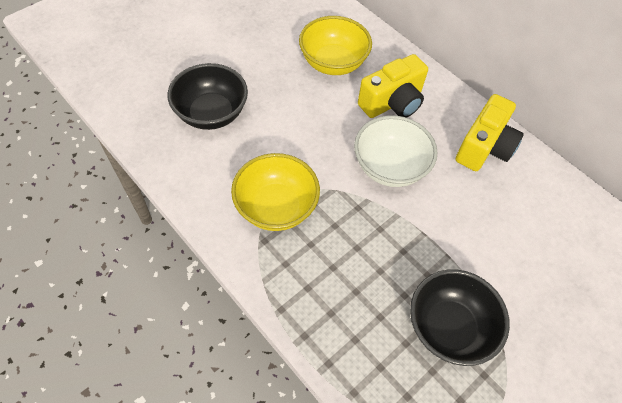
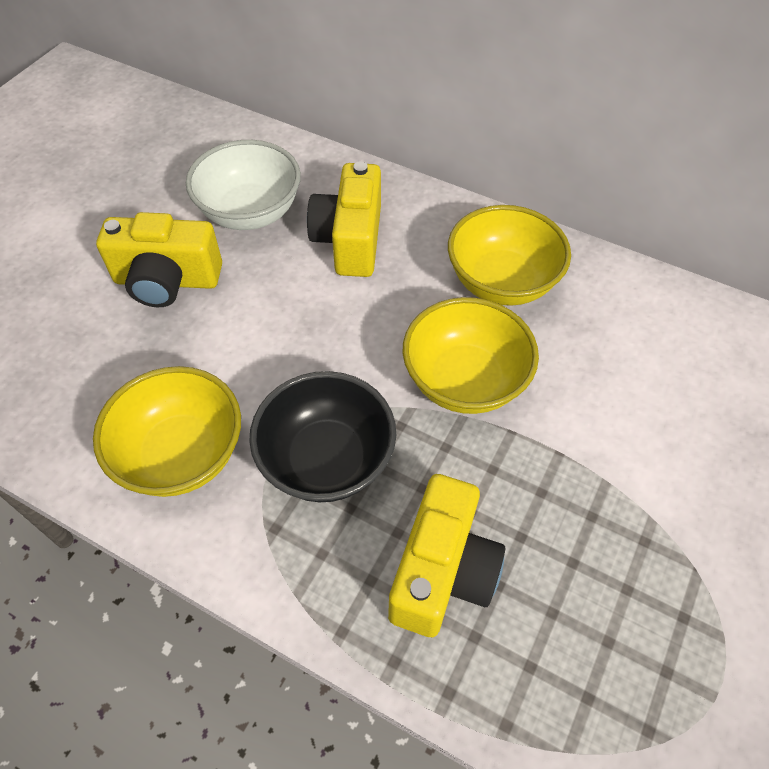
black bowl: [167,63,248,130] [410,269,510,366] = 2 -> [249,371,396,502] = 1
yellow bowl: [231,153,320,231] [299,16,372,75] = 2 -> [93,366,241,497] [403,297,539,414] [448,205,571,306] = 3
yellow camera: [358,54,428,118] [455,94,524,171] = 2 -> [96,212,222,307] [307,161,381,277] [388,474,505,637] = 3

